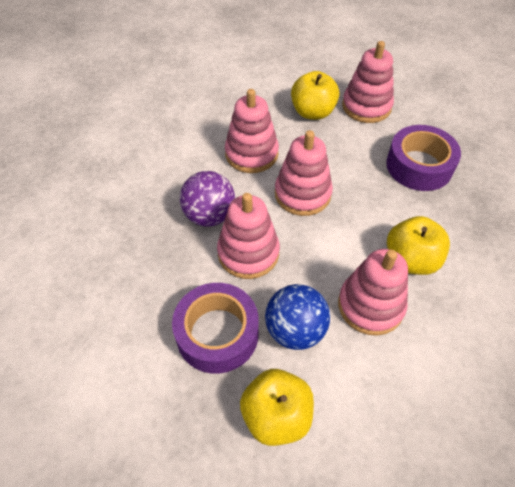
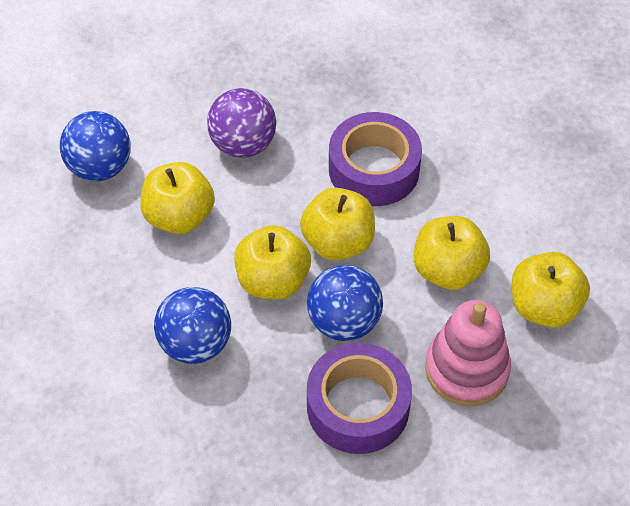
blue ball: [265,284,330,350] = 1 -> [60,111,130,182] [154,287,231,364] [307,265,383,341] = 3
pink stacking toy: [217,193,280,279] [225,89,279,173] [275,130,333,216] [338,249,408,336] [342,41,394,123] = 5 -> [425,300,511,406] = 1
yellow apple: [240,369,314,446] [291,71,340,120] [387,216,450,275] = 3 -> [140,162,215,234] [234,225,311,299] [300,187,375,261] [414,216,490,290] [512,252,590,328] = 5

